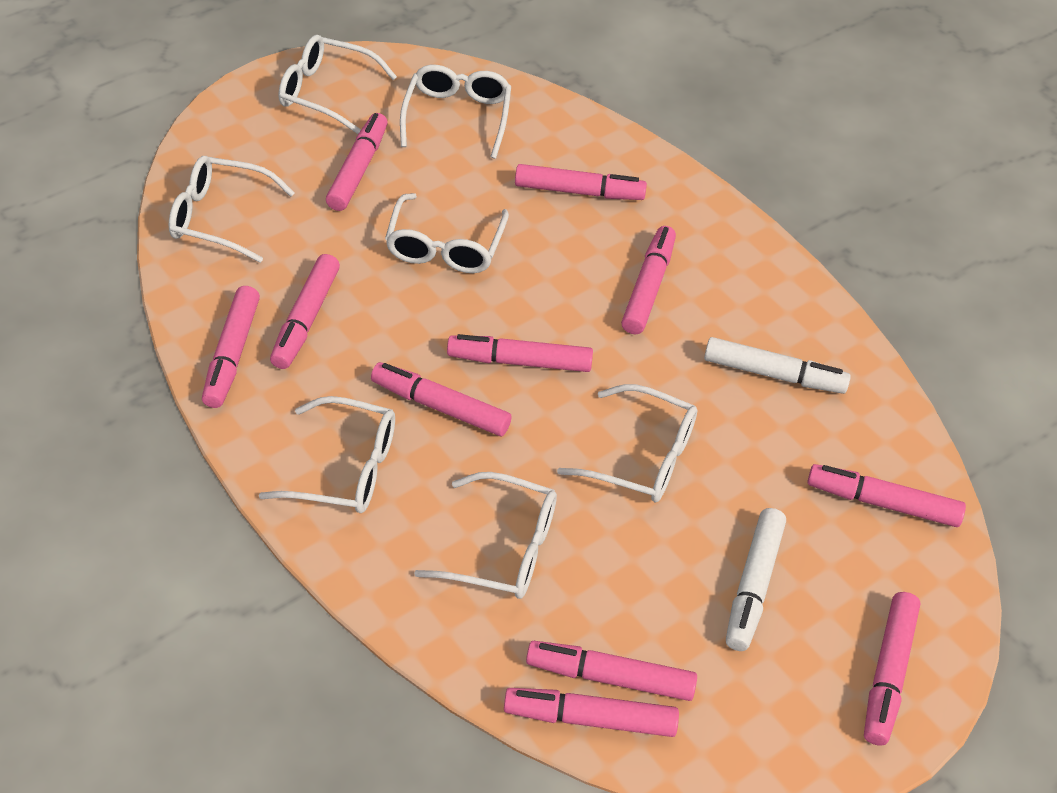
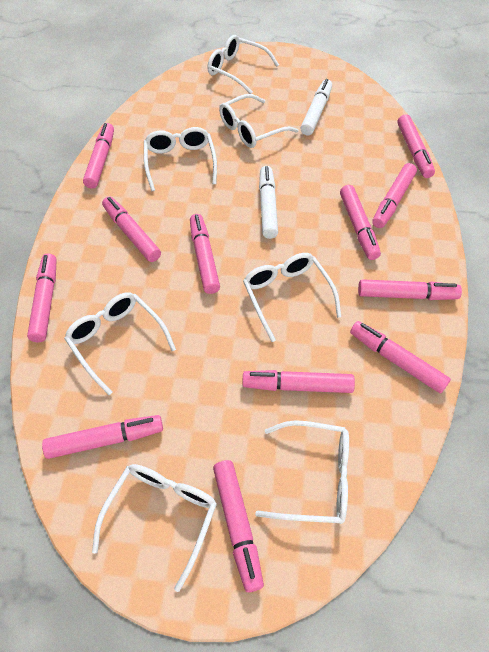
pink marker: [202,286,260,408] [270,254,340,369] [326,113,388,211] [371,362,511,436] [447,334,593,372] [504,688,679,737] [515,164,647,200] [526,641,697,701] [621,226,676,334] [807,464,966,527] [864,592,920,746] = 11 -> [27,253,57,342] [42,415,163,459] [83,123,114,189] [102,197,161,262] [190,214,220,294] [213,460,264,592] [242,370,355,393] [340,185,381,260] [350,321,451,393] [358,279,462,300] [372,163,417,228] [397,114,435,178] = 12

